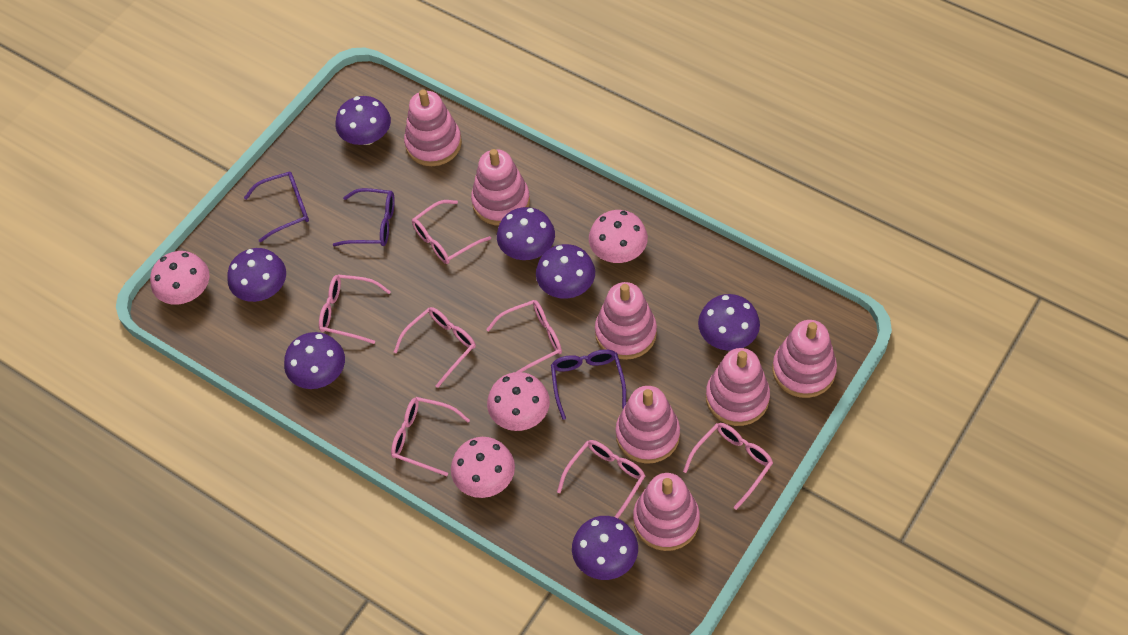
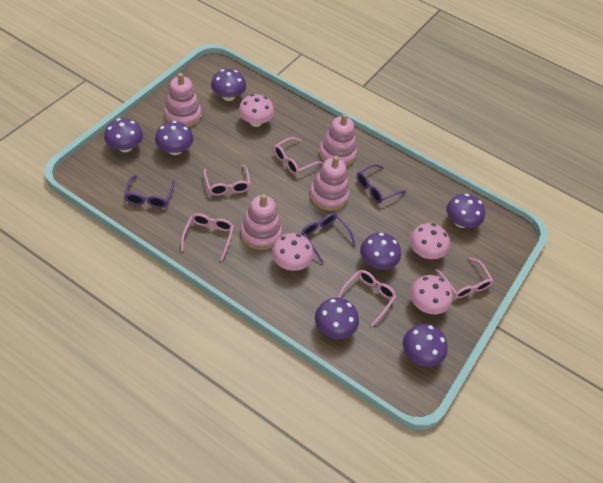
pink glasses: [319,274,391,344] [391,397,470,476] [394,307,476,388] [412,200,491,264] [486,300,562,372] [557,440,645,518] [683,423,773,510] = 7 -> [181,213,234,261] [204,164,251,196] [274,137,323,175] [338,270,396,326] [435,258,493,298] = 5
pink stacking toy: [404,89,462,166] [471,149,530,225] [595,282,657,360] [616,386,680,464] [633,473,700,551] [706,348,770,426] [772,320,837,398] = 7 -> [164,73,201,127] [241,194,282,250] [310,156,349,211] [319,114,357,167] = 4

